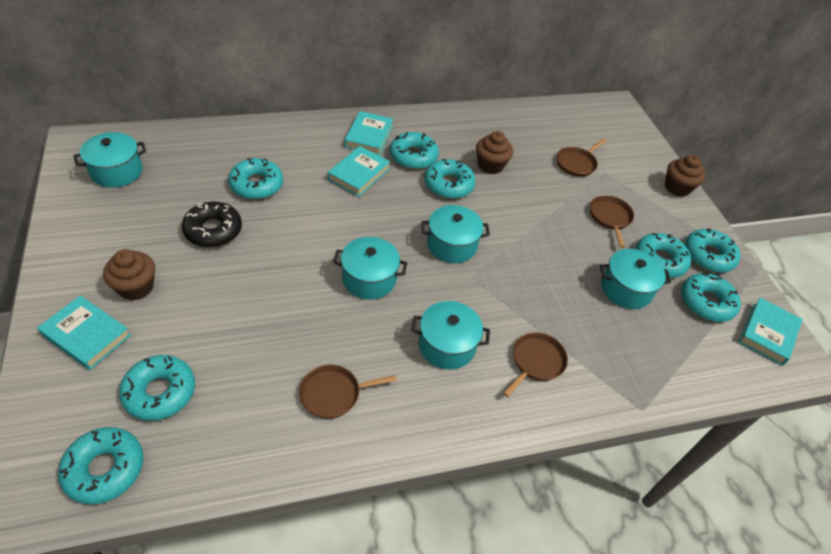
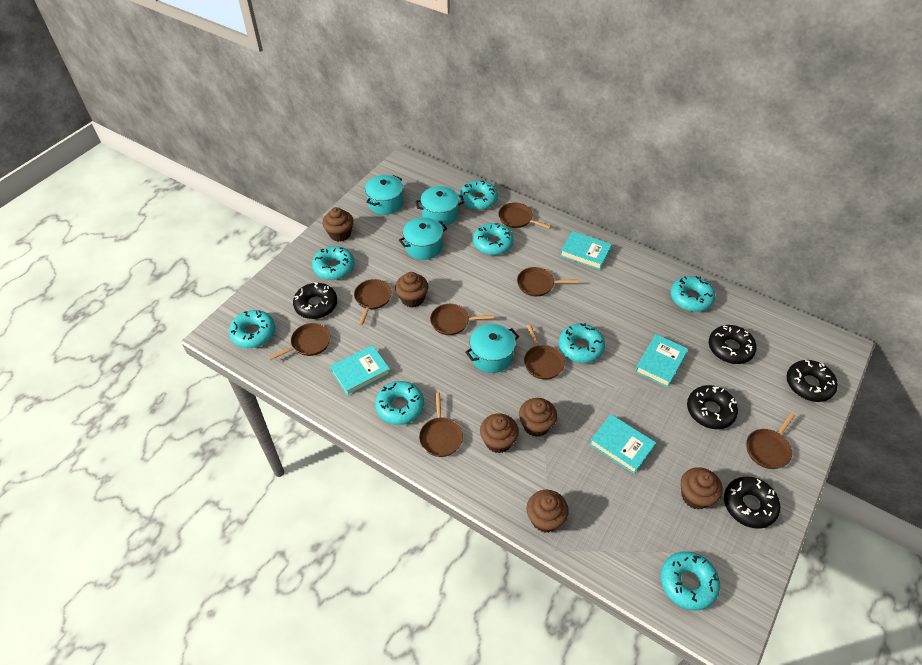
black donut: [182,202,242,247] = 1 -> [293,282,337,319] [687,385,738,429] [709,325,757,364] [724,476,780,529] [787,360,838,402] = 5
brown cupcake: [103,249,155,300] [476,131,513,174] [665,155,705,197] = 3 -> [322,207,353,242] [395,272,428,307] [480,413,519,453] [519,398,557,437] [526,490,569,532] [681,467,723,509] = 6
brown pan: [299,364,397,419] [503,332,568,397] [557,138,606,177] [590,195,634,248] = 4 -> [268,323,331,360] [354,279,392,326] [419,392,463,457] [430,304,494,335] [498,203,551,229] [517,267,579,297] [524,324,565,380] [746,413,795,469] = 8
turquoise pot: [73,132,146,188] [333,237,407,300] [411,301,490,370] [421,205,490,263] [600,249,671,309] = 5 -> [365,175,403,215] [399,217,447,260] [416,186,464,227] [465,324,519,373] = 4

